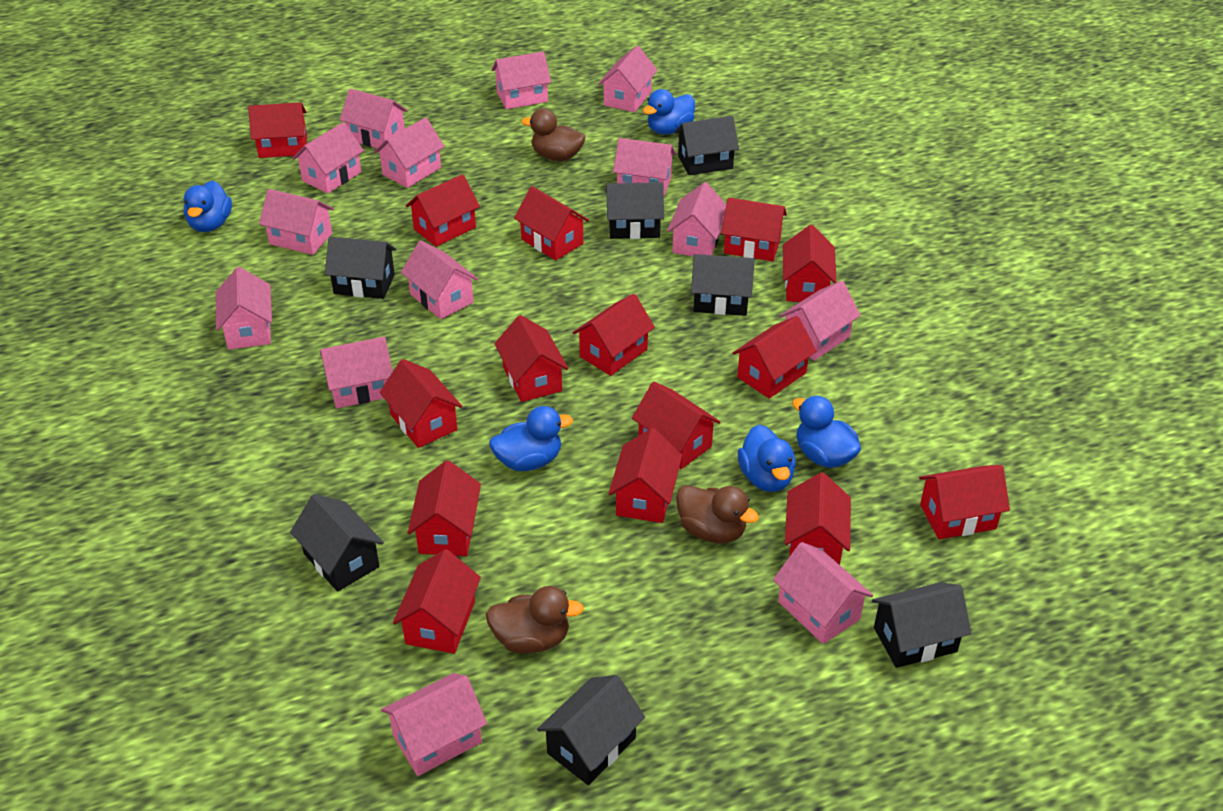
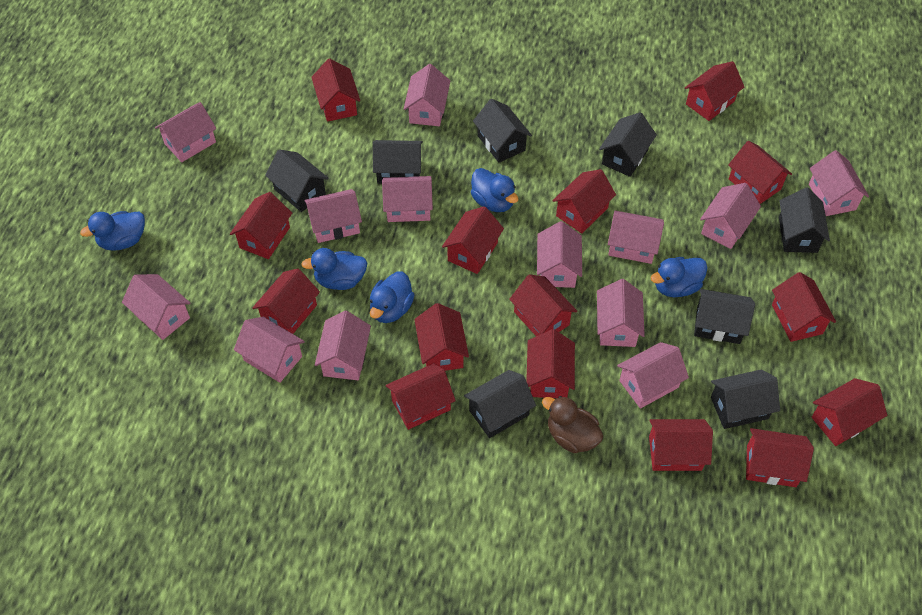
black house: [290,494,384,592] [325,237,396,299] [537,675,645,785] [606,182,664,239] [675,116,739,175] [691,254,755,316] [872,582,971,668] = 7 -> [265,149,329,212] [373,140,423,184] [464,370,536,438] [473,99,532,163] [599,112,657,177] [694,289,755,344] [711,369,780,429] [779,187,830,253] = 8
brown duck: [486,586,584,654] [521,108,586,161] [676,485,759,543] = 3 -> [542,396,603,453] = 1
pink house: [216,267,272,350] [259,189,334,255] [292,122,364,193] [320,337,393,408] [340,89,408,148] [374,118,445,188] [381,673,487,776] [401,240,478,319] [492,51,551,109] [598,46,657,112] [613,138,676,196] [667,182,726,256] [773,542,873,644] [779,281,861,361] = 14 -> [122,274,190,340] [155,102,216,162] [234,317,305,383] [304,189,362,243] [315,311,371,380] [382,176,433,222] [404,64,450,126] [537,221,582,288] [597,279,645,347] [608,211,664,264] [617,342,689,408] [700,183,761,249] [809,150,869,216] = 13

